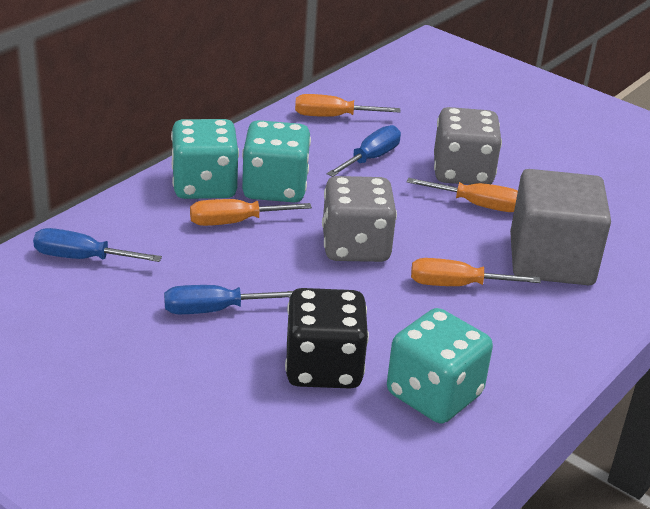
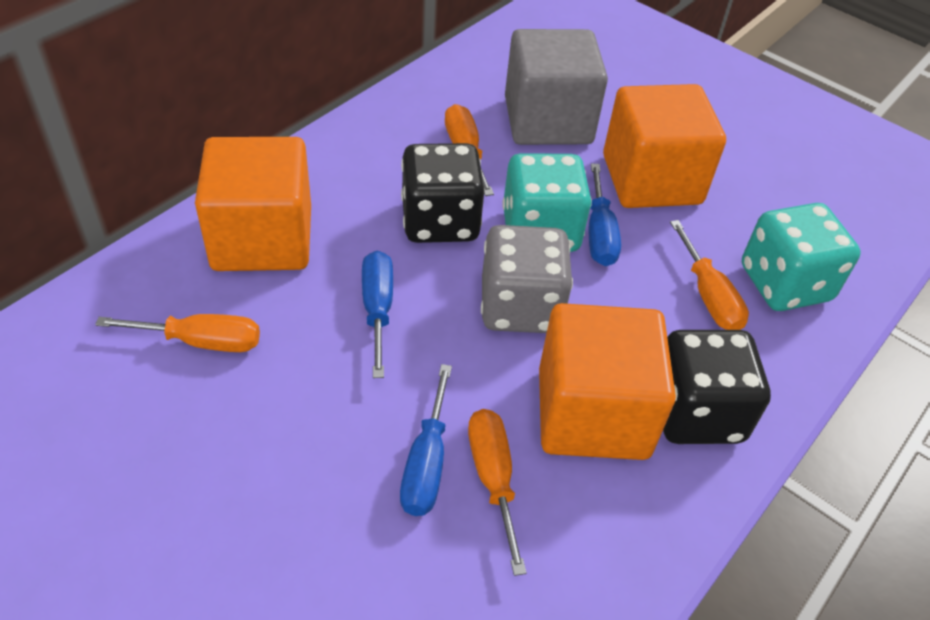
black dice: [285,288,369,389] = 1 -> [401,143,484,243] [663,330,771,444] = 2
grey dice: [322,176,397,262] [434,107,502,185] = 2 -> [481,225,573,333] = 1
orange cube: none = 0 -> [195,137,311,271] [539,303,676,460] [603,84,726,208] = 3
turquoise dice: [171,119,239,199] [242,120,311,202] [387,308,493,424] = 3 -> [502,153,592,252] [742,203,861,311] = 2

